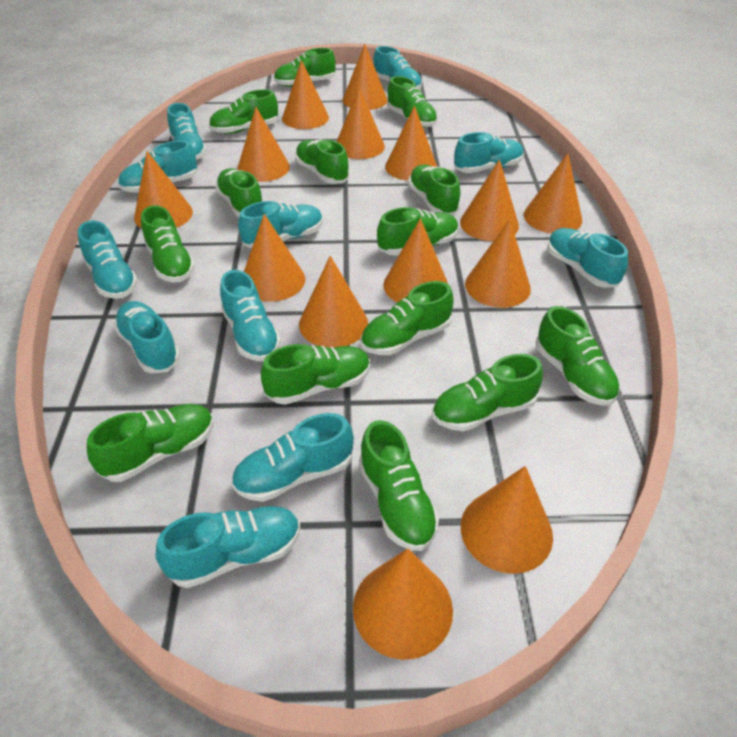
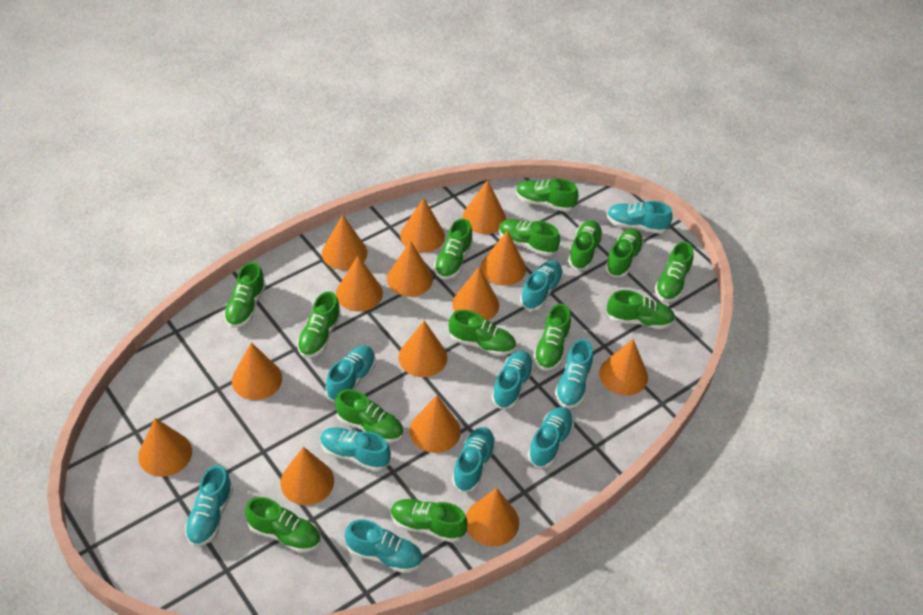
turquoise shoe: [78,221,138,299] [114,301,180,374] [118,140,197,193] [156,506,300,588] [167,103,207,160] [220,270,281,361] [231,413,354,502] [238,201,323,248] [374,46,422,89] [454,132,524,173] [547,228,628,288] = 11 -> [185,465,233,546] [320,427,391,471] [325,345,376,401] [345,520,423,573] [452,427,496,492] [491,351,534,409] [520,260,563,310] [528,407,574,468] [555,339,593,408] [607,201,673,234] = 10

